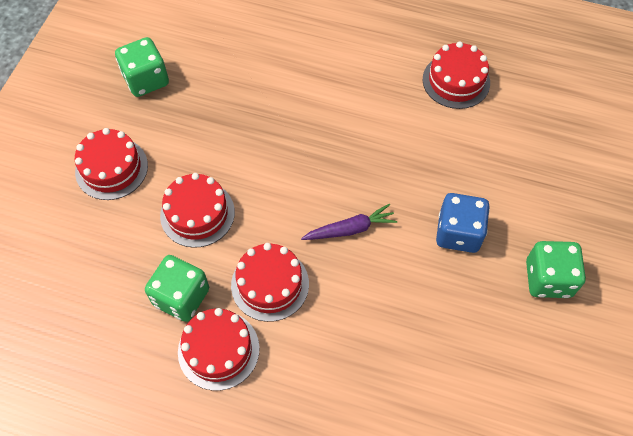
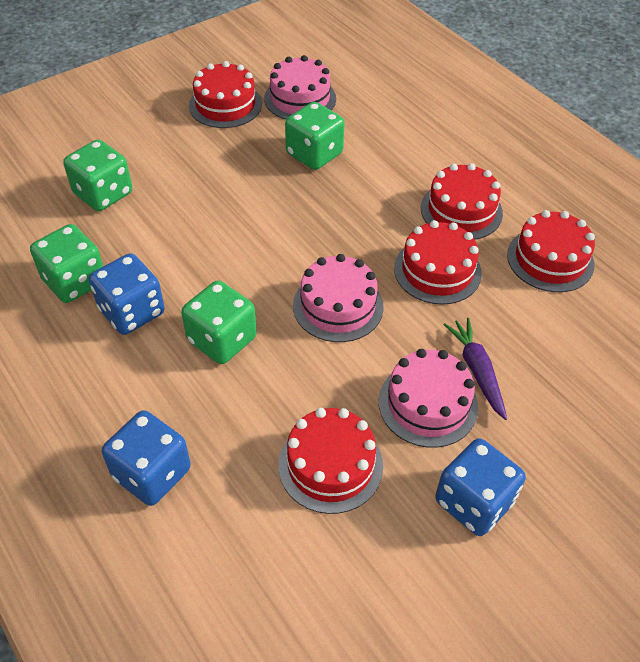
blue dice: [436,193,490,253] = 1 -> [89,253,165,335] [102,410,191,506] [435,438,526,536] = 3
green dice: [115,37,169,97] [145,255,209,322] [526,241,586,298] = 3 -> [30,224,103,303] [63,140,132,211] [181,281,257,364] [285,102,345,170] = 4
pink cake: none = 0 -> [264,55,336,120] [293,254,384,342] [379,349,478,448] = 3

